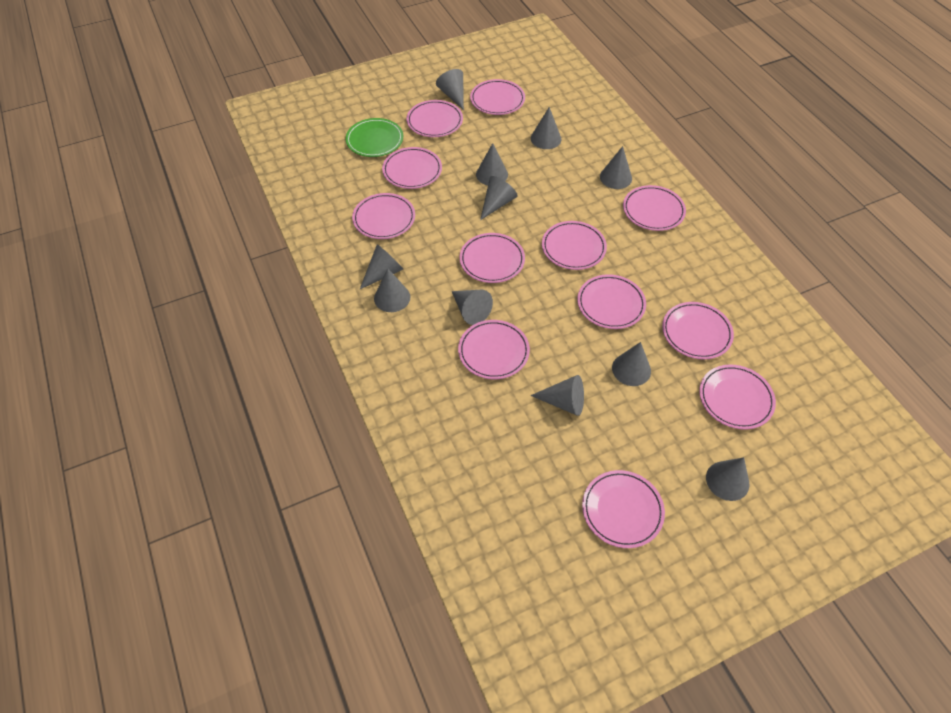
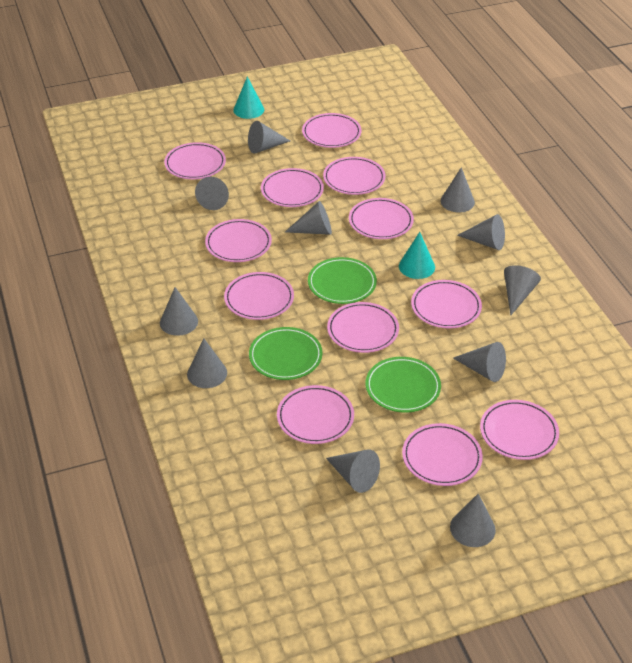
green plate: [345,118,403,157] = 1 -> [249,327,322,380] [308,257,377,304] [365,357,441,413] = 3
turquoise cone: none = 0 -> [233,77,264,119] [399,232,435,279] = 2

